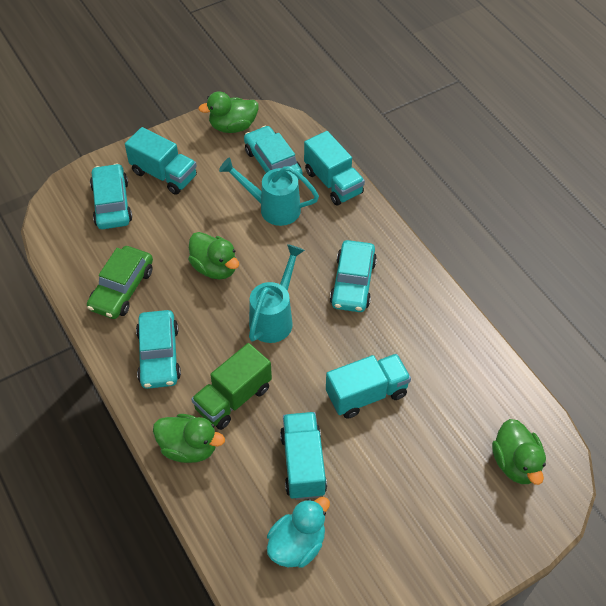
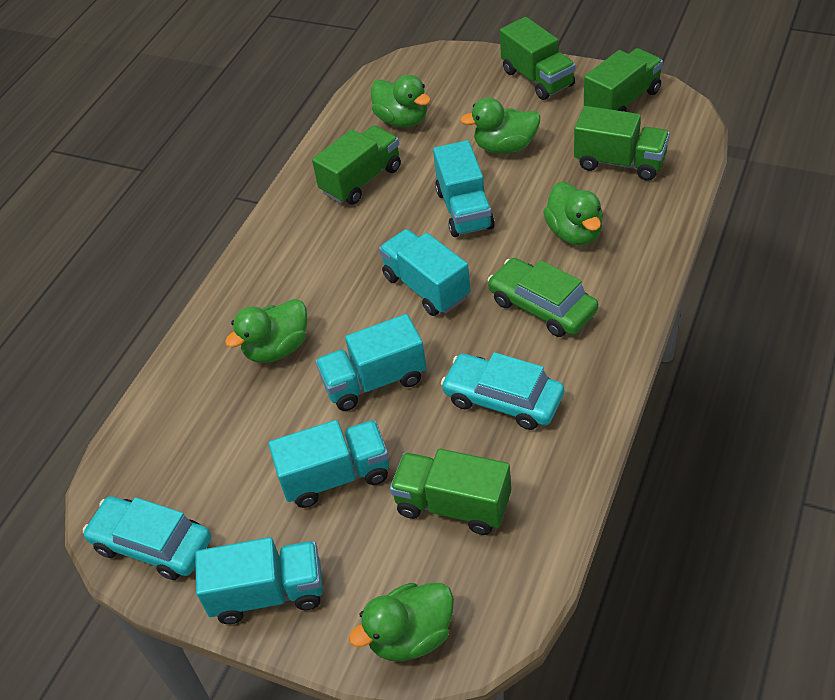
green duck: [153,414,225,463] [188,232,239,279] [198,91,259,133] [492,419,546,485] = 4 -> [225,299,307,363] [349,583,454,661] [371,75,431,127] [460,97,541,154] [543,182,603,245] = 5
green truck: [191,343,272,430] = 1 -> [312,126,401,205] [390,449,511,535] [500,17,576,100] [574,106,670,180] [584,48,663,112] = 5
turquoise car: [90,163,132,229] [136,310,181,389] [244,126,303,180] [330,240,377,312] = 4 -> [83,496,211,580] [441,352,564,430] = 2
turquoise duck: [267,497,330,568] = 1 -> none = 0
turquoise truck: [125,127,197,195] [280,412,327,500] [304,131,365,206] [326,354,411,419] = 4 -> [195,537,323,624] [268,420,389,508] [315,314,426,411] [379,229,471,316] [433,140,495,237] = 5
turquoise watering can: [219,157,319,226] [249,244,305,343] = 2 -> none = 0

